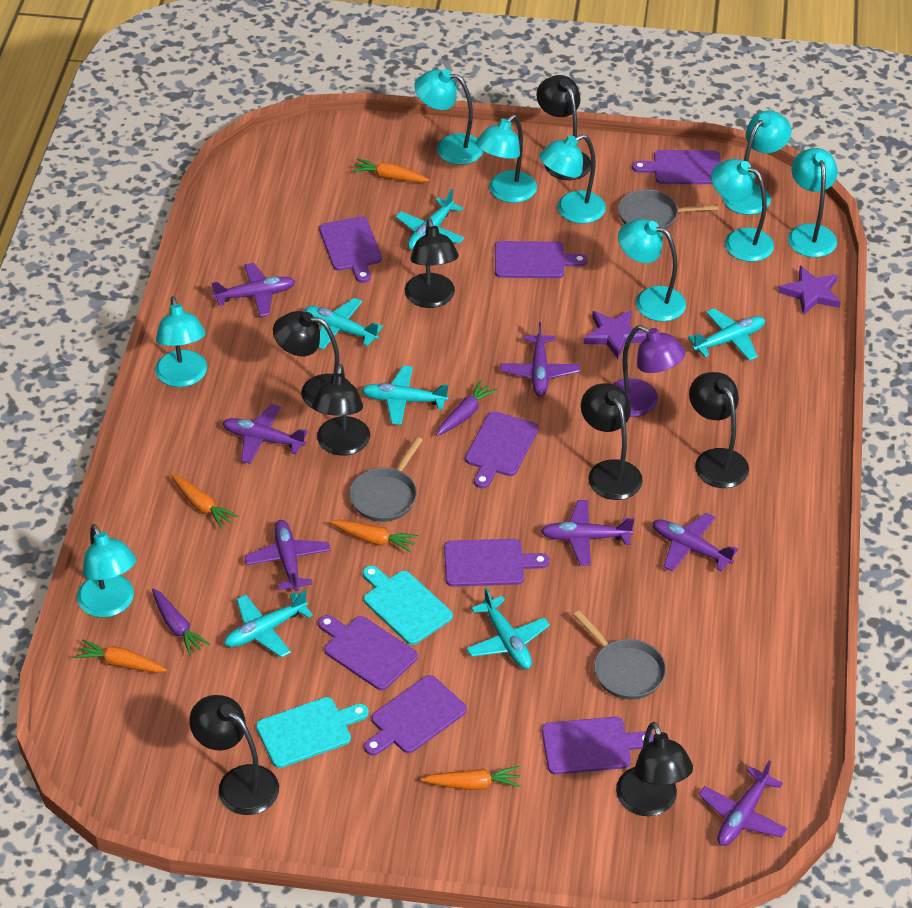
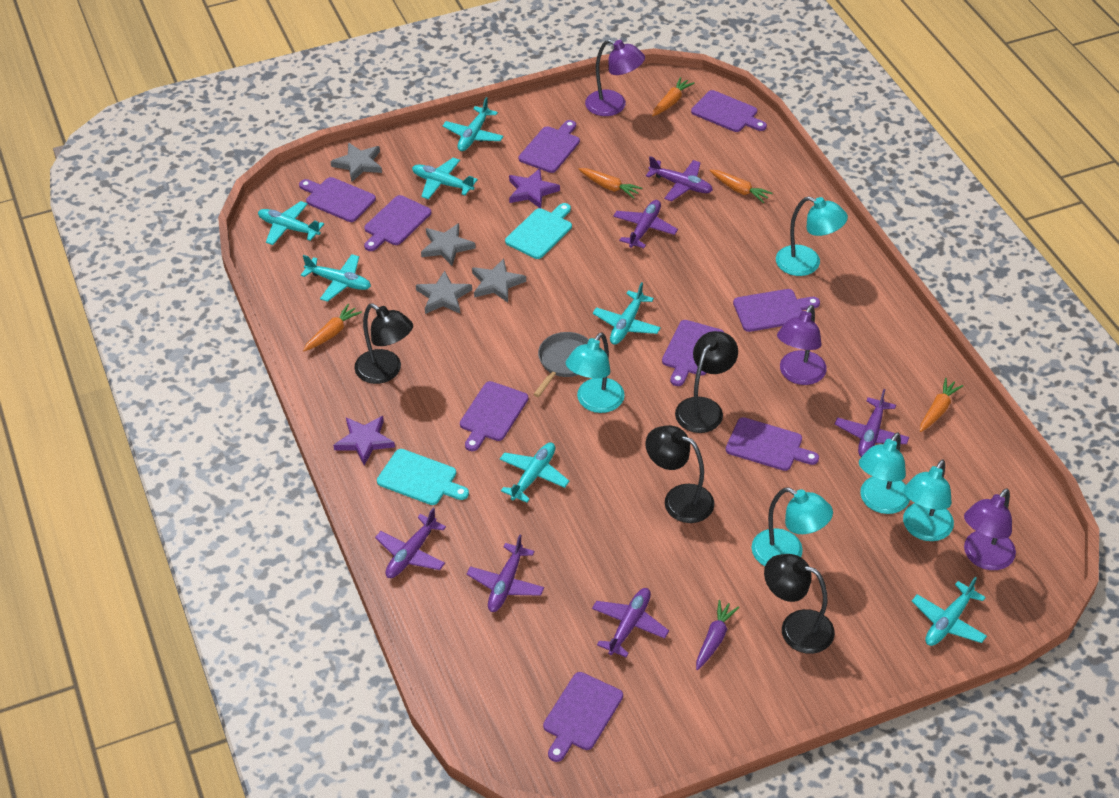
black lamp: [189,695,279,815] [273,311,350,409] [312,364,370,456] [405,218,459,308] [536,75,591,180] [581,383,643,500] [616,722,693,816] [689,372,749,488] = 8 -> [354,303,413,384] [646,425,714,523] [675,331,738,433] [764,554,835,654] = 4
grey pan: [349,437,423,522] [574,610,666,700] [618,189,718,229] = 3 -> [533,332,589,397] = 1
grey star: none = 0 -> [330,143,382,182] [416,271,472,314] [421,223,476,266] [472,258,526,303] = 4
purple carrot: [152,589,210,656] [436,380,497,436] = 2 -> [696,600,739,670] = 1
purple cutting board: [318,615,418,690] [319,216,382,283] [364,675,467,755] [444,539,549,587] [465,411,539,488] [495,241,588,278] [542,717,654,775] [632,150,721,184] = 8 -> [299,177,376,222] [364,195,431,251] [460,381,528,451] [519,120,580,173] [543,672,623,762] [662,320,724,386] [691,90,767,132] [726,417,819,471] [733,289,820,332] = 9
purple lamp: [613,325,686,417] = 1 -> [585,39,645,116] [777,305,827,385] [964,488,1016,570] = 3
purple plane: [212,263,295,317] [222,404,308,464] [244,520,331,591] [500,322,580,397] [541,500,634,566] [652,513,738,572] [699,760,788,846] = 7 -> [375,508,446,578] [467,534,544,612] [592,588,669,657] [613,200,678,248] [646,156,713,202] [835,389,909,457] = 6
turquoise lamp: [77,524,136,618] [155,296,207,387] [415,69,483,165] [476,115,537,203] [540,134,606,224] [618,219,686,322] [711,159,774,262] [723,110,791,215] [788,148,838,257] = 9 -> [566,332,625,413] [752,488,833,566] [776,196,848,276] [859,432,910,514] [903,459,954,541] = 5
turquoise plane: [224,590,313,658] [304,298,383,350] [362,366,449,425] [396,189,464,250] [466,587,550,669] [688,308,765,361] = 6 -> [258,201,324,245] [301,254,371,302] [412,158,478,200] [443,97,504,151] [500,443,570,503] [593,282,661,345] [912,577,987,646] = 7

